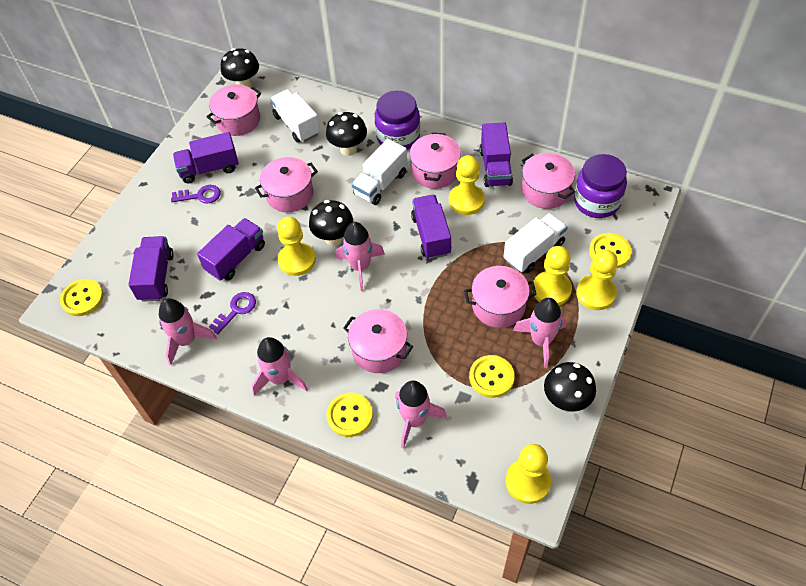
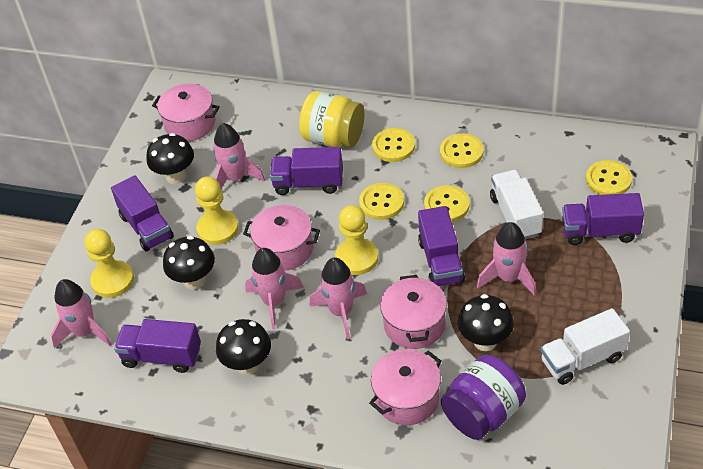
pink pot: [206,85,261,136] [255,157,318,212] [343,309,413,373] [410,133,461,189] [464,266,537,328] [522,153,575,209] = 6 -> [152,83,220,141] [243,205,320,271] [369,349,442,425] [380,275,447,349] = 4
purple jar: [375,91,420,150] [574,154,627,218] = 2 -> [441,355,526,440] = 1
purple key: [171,185,221,204] [209,292,256,334] = 2 -> none = 0
white truck: [270,89,320,143] [352,139,407,205] [504,213,568,273] = 3 -> [490,170,543,239] [541,308,630,385] = 2
yellow button: [60,279,104,316] [327,393,373,437] [469,355,515,398] [589,233,632,269] = 4 -> [359,183,404,220] [372,128,415,162] [424,185,469,222] [440,133,484,168] [586,160,632,195] = 5
yellow jar: none = 0 -> [299,91,364,147] = 1
yellow pawn: [277,217,316,276] [449,155,485,215] [505,444,551,504] [532,246,572,305] [576,250,618,310] = 5 -> [85,229,134,298] [195,176,239,245] [335,205,378,275] = 3

